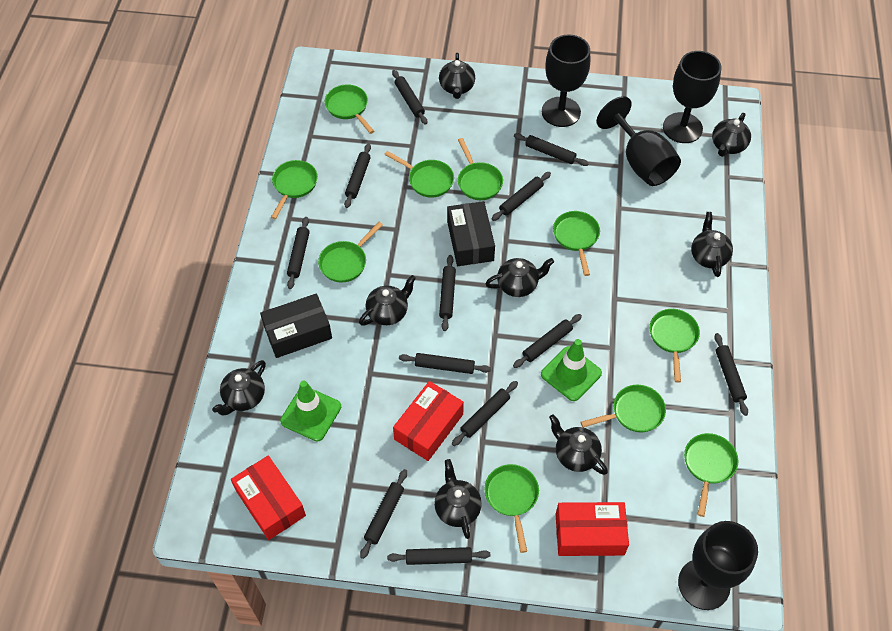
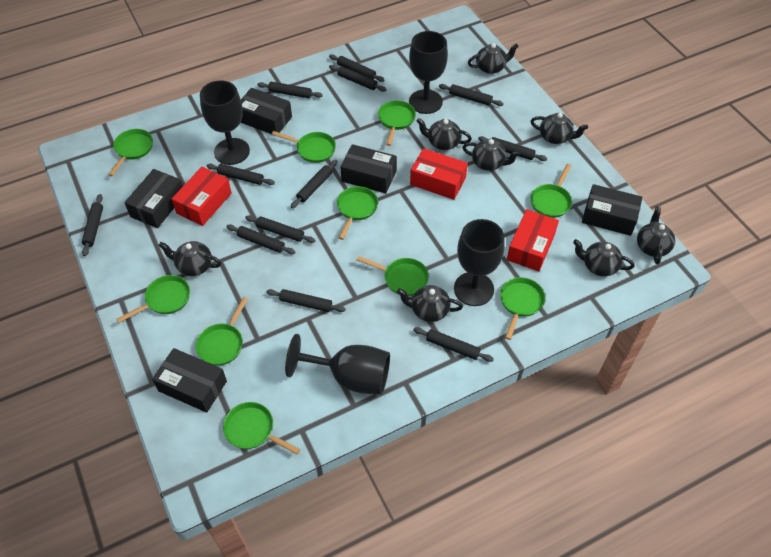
black box: [260,294,332,358] [447,201,495,266] = 2 -> [124,169,183,228] [152,348,227,413] [240,88,292,134] [340,144,397,193] [582,184,643,236] = 5
green traffic cone: [280,380,341,441] [541,339,602,401] = 2 -> none = 0

